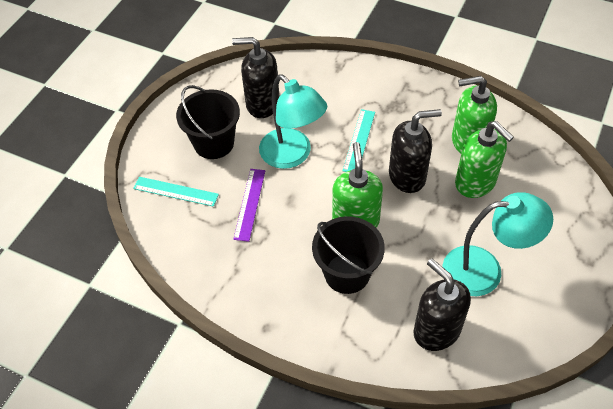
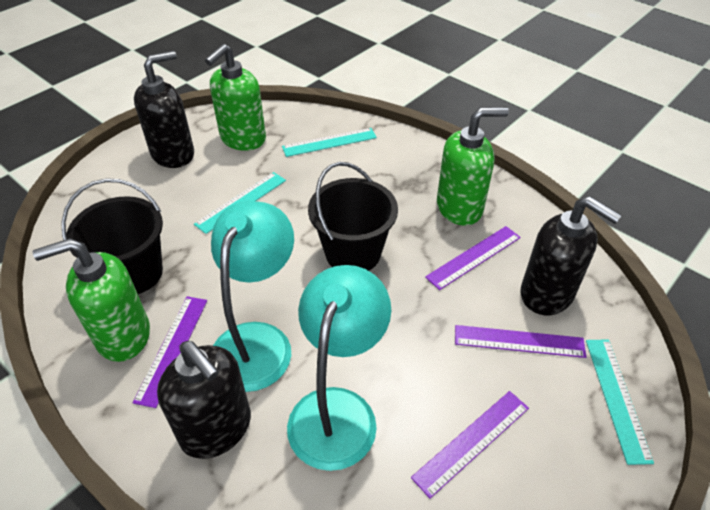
purple ruler: [233,169,265,242] = 1 -> [133,296,207,408] [411,391,529,499] [425,226,521,290] [455,325,586,358] = 4
turquoise ruler: [133,177,219,207] [342,109,375,172] = 2 -> [194,172,286,234] [282,128,377,157] [586,339,654,465] = 3

